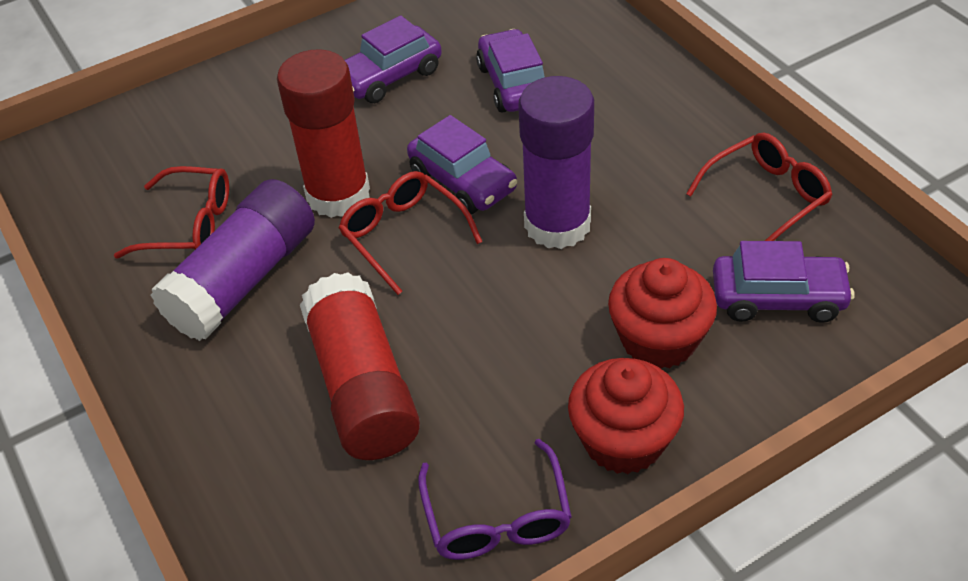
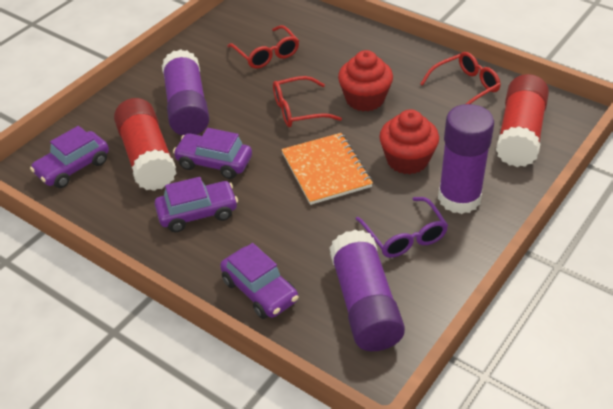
orange notebook: none = 0 -> [281,133,373,205] = 1
purple glue stick: [151,179,315,341] [518,76,594,249] = 2 -> [162,49,209,136] [329,230,405,351] [438,104,494,214] = 3

